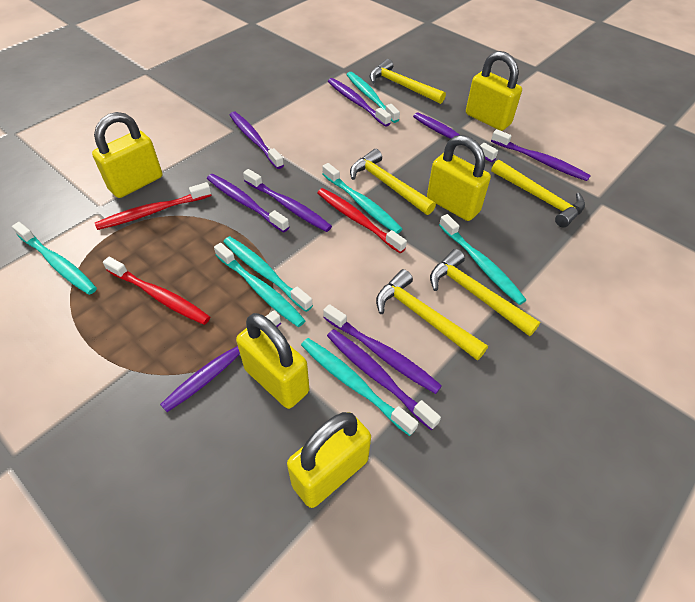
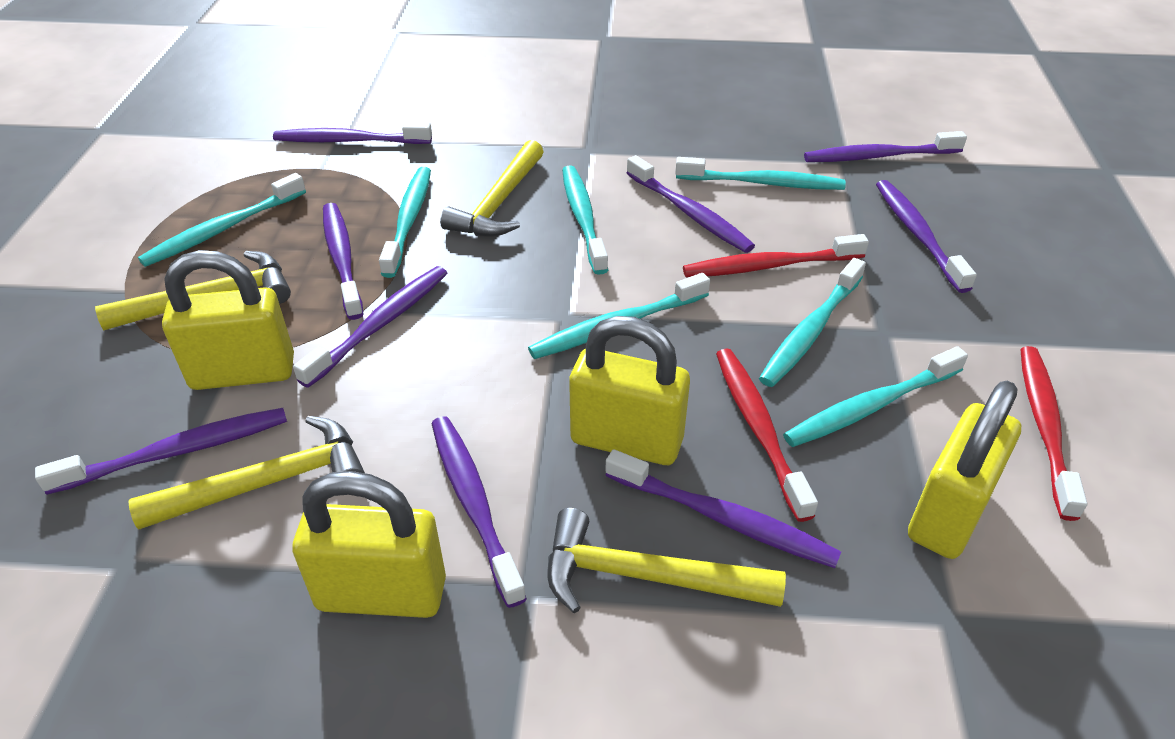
yellow hammer: [350,149,436,215] [370,59,446,104] [376,269,488,360] [430,249,541,336] [491,159,585,228] = 5 -> [95,251,291,330] [128,416,365,530] [440,140,544,237] [547,508,786,613] = 4
yellow padlock: [92,112,162,198] [236,313,309,409] [287,412,371,508] [427,135,491,221] [466,51,522,131] = 5 -> [162,250,294,390] [292,471,446,618] [569,316,690,465] [908,381,1021,559] = 4

